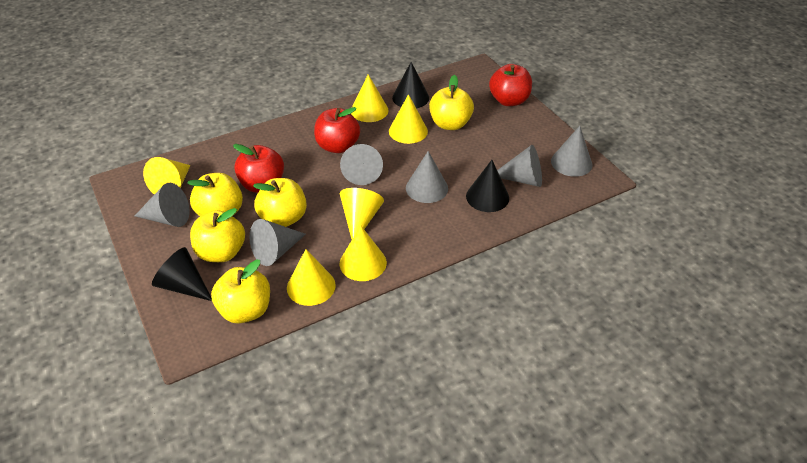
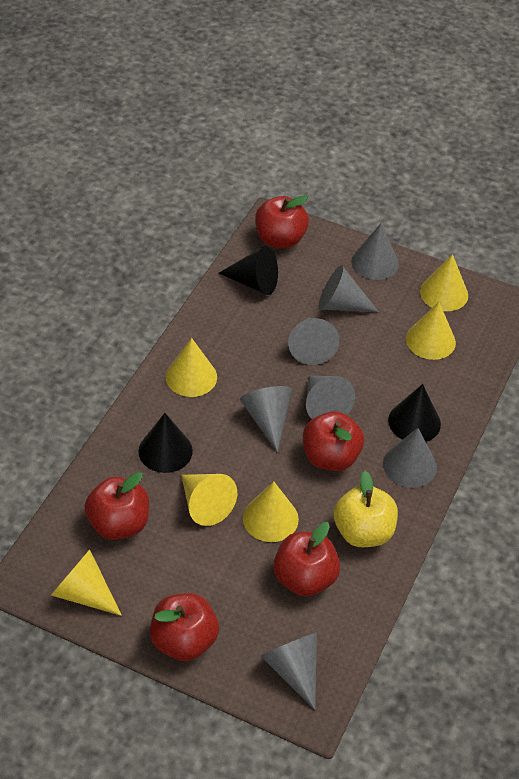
grey cone: [135,183,189,227] [250,219,306,266] [340,144,383,185] [406,151,448,203] [497,145,542,187] [551,126,592,177] = 6 -> [240,386,292,453] [261,632,317,710] [288,318,339,365] [306,376,355,419] [318,265,379,312] [351,224,399,280] [383,428,437,488] = 7
red apple: [233,144,284,193] [314,107,360,153] [489,64,532,106] = 3 -> [85,472,149,540] [150,593,219,661] [255,196,309,249] [273,522,340,597] [303,411,364,471] = 5
yellow apple: [187,173,243,216] [190,208,245,262] [211,260,270,324] [253,178,307,227] [429,75,474,130] = 5 -> [334,471,398,547] = 1

